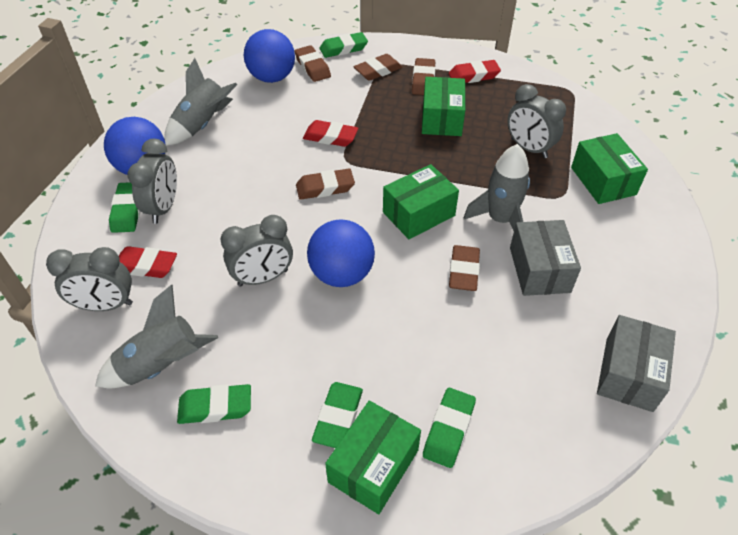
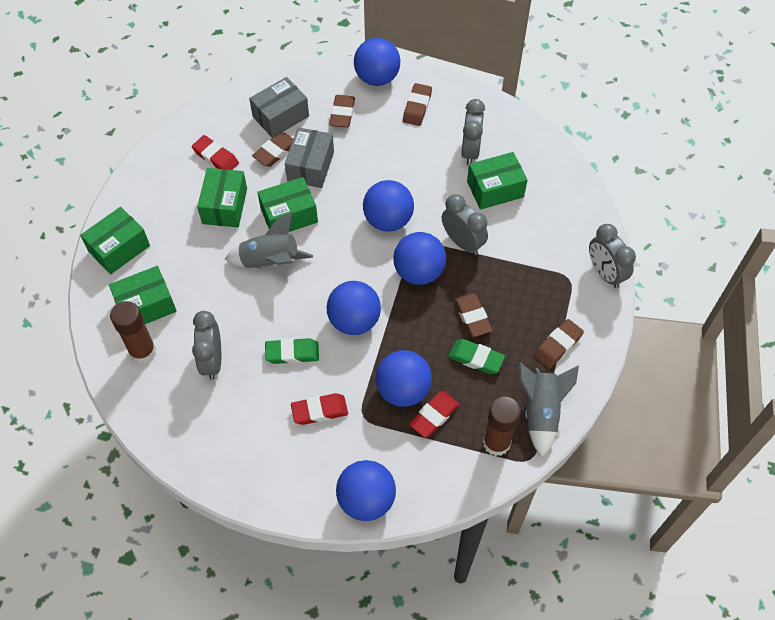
blue ball: [104,117,166,175] [244,29,295,83] [307,219,375,287] = 3 -> [327,281,381,335] [336,460,396,521] [354,38,400,86] [363,180,414,232] [375,350,432,407] [393,232,446,285] = 6
brown glue stick: none = 0 -> [110,301,156,363] [483,397,521,456] = 2
green box: [325,400,421,514] [383,164,459,239] [422,77,465,136] [571,133,648,204] = 4 -> [80,207,150,274] [109,266,177,324] [197,168,247,227] [257,177,318,232] [467,152,528,210] = 5
green eraser: [109,182,141,233] [177,384,251,424] [312,382,363,448] [320,32,368,58] [423,388,476,468] = 5 -> [265,338,319,364] [448,339,505,374] = 2
grey rocket: [95,284,218,389] [164,58,237,146] [464,144,530,231] = 3 -> [225,212,313,269] [518,362,579,457] = 2

